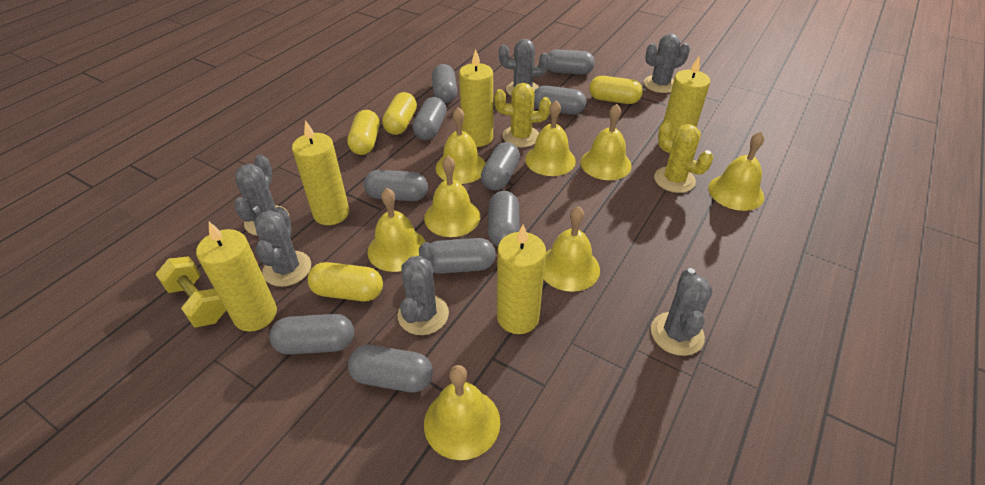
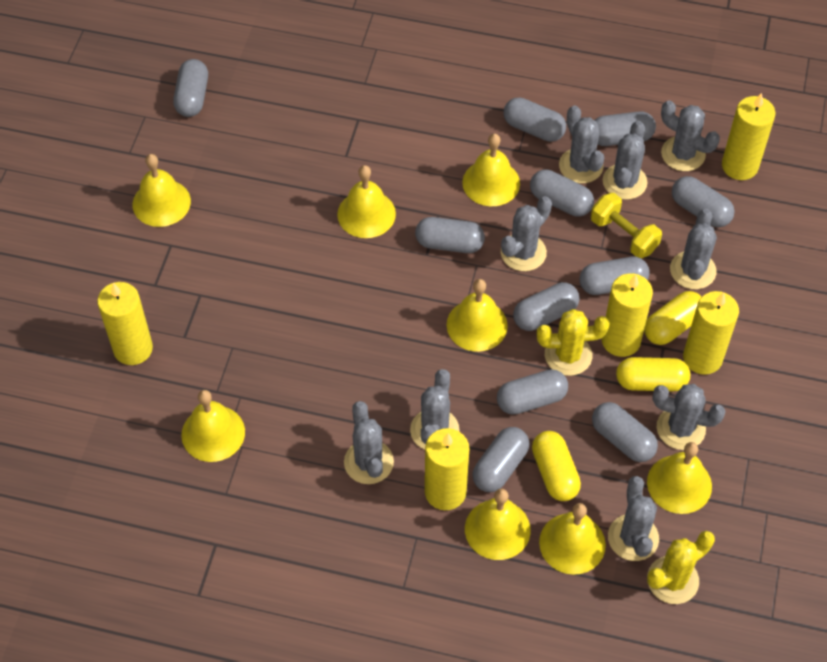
grey cactus: [234,155,289,236] [254,207,311,287] [398,242,449,335] [499,39,550,96] [643,34,690,93] [651,268,713,356] = 6 -> [344,401,394,484] [410,369,460,450] [501,196,552,271] [559,106,604,183] [603,121,648,200] [608,476,659,561] [652,384,725,450] [661,100,720,171] [670,209,717,289] = 9
grey capsule: [269,314,354,355] [348,345,433,393] [364,170,428,201] [412,97,447,140] [430,238,496,274] [432,64,457,103] [481,142,520,190] [488,191,520,246] [534,85,586,115] [548,49,595,74] = 10 -> [173,59,208,117] [415,217,485,253] [472,427,529,492] [497,369,568,415] [504,98,566,142] [513,282,579,331] [530,169,594,217] [579,257,650,295] [592,402,658,462] [595,111,656,146] [672,176,735,227] = 11
yellow capsule: [307,262,383,301] [347,110,380,155] [382,92,417,135] [589,76,643,104] = 4 -> [532,431,581,501] [616,357,690,392] [644,291,701,345] = 3

